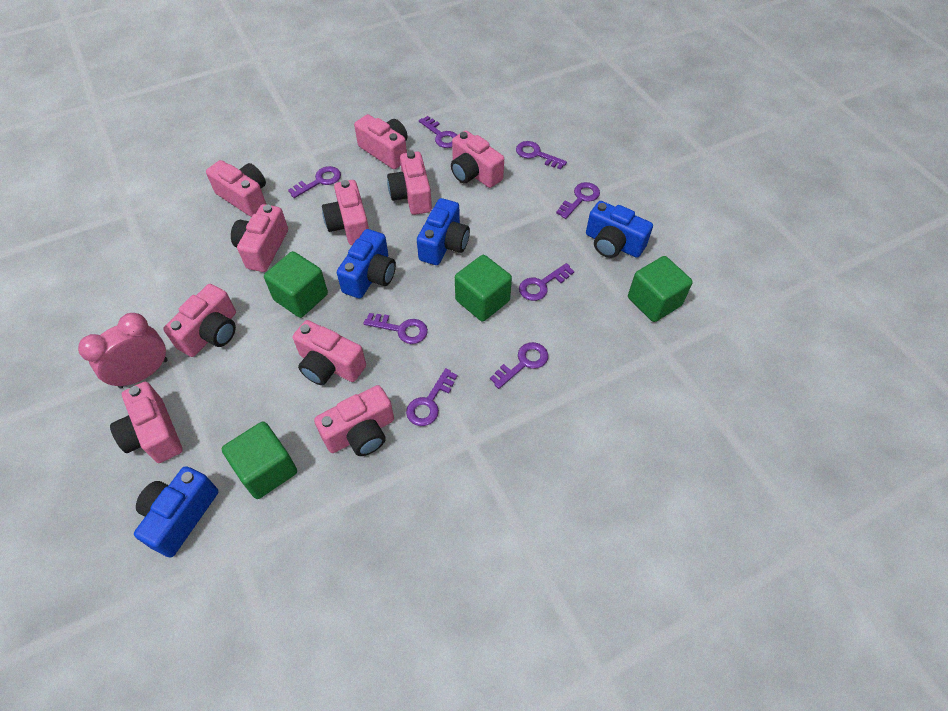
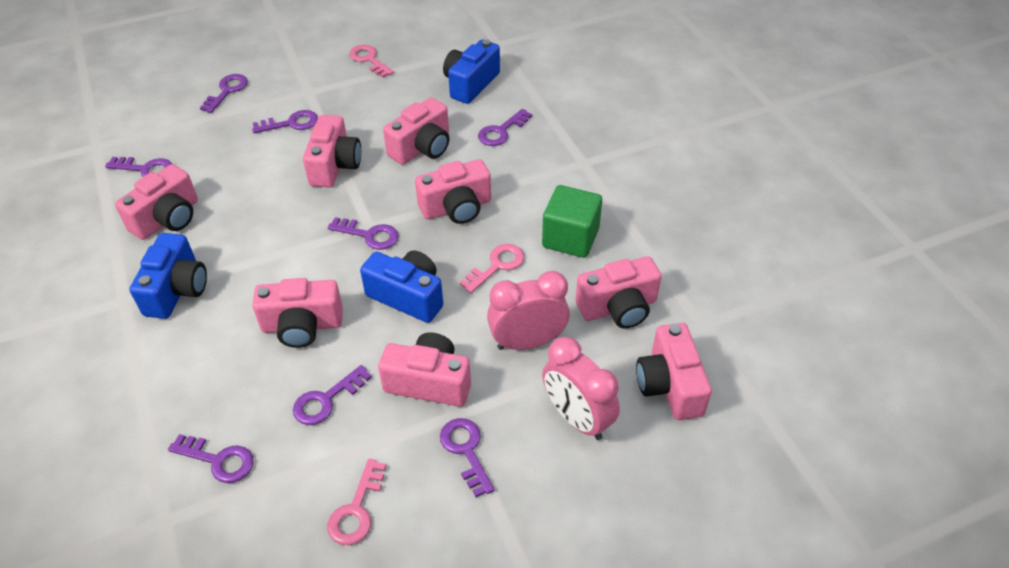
blue camera: [134,466,218,557] [337,229,396,299] [417,198,470,265] [586,201,653,258] = 4 -> [130,233,207,319] [360,250,443,323] [443,39,500,104] = 3
green cube: [222,422,297,499] [264,251,328,318] [455,255,512,321] [628,256,693,322] = 4 -> [542,185,602,258] = 1
pink camera: [110,382,183,463] [163,284,236,357] [206,160,266,217] [231,204,288,272] [293,320,366,385] [314,385,394,456] [322,180,369,245] [354,114,408,169] [387,151,432,215] [451,131,504,188] = 10 -> [115,164,198,240] [252,278,343,348] [303,115,361,187] [378,332,471,407] [383,97,449,165] [415,159,491,224] [576,256,662,328] [636,323,712,420] = 8
pink clock: [78,313,168,388] = 1 -> [487,271,570,350] [542,337,620,440] = 2
pink key: none = 0 -> [327,459,386,545] [349,45,394,78] [460,244,524,293] = 3

